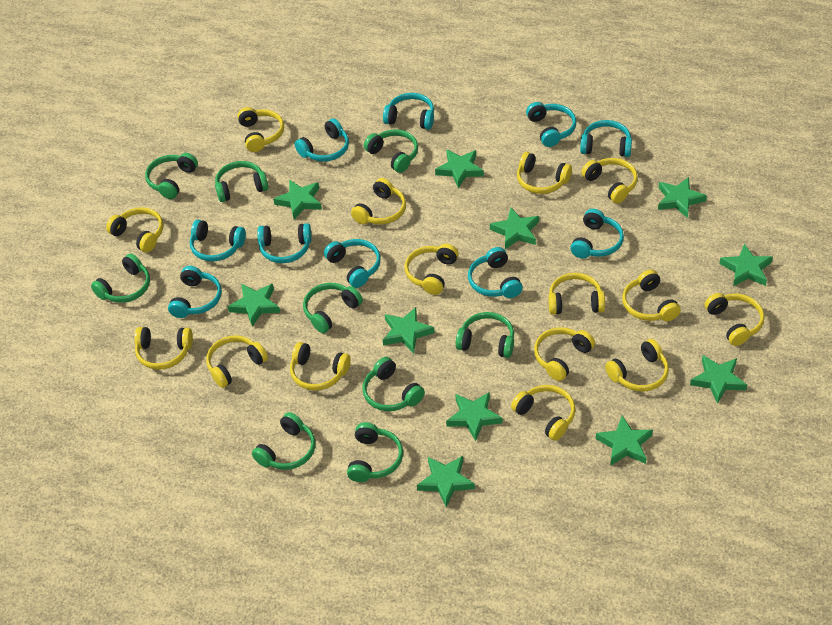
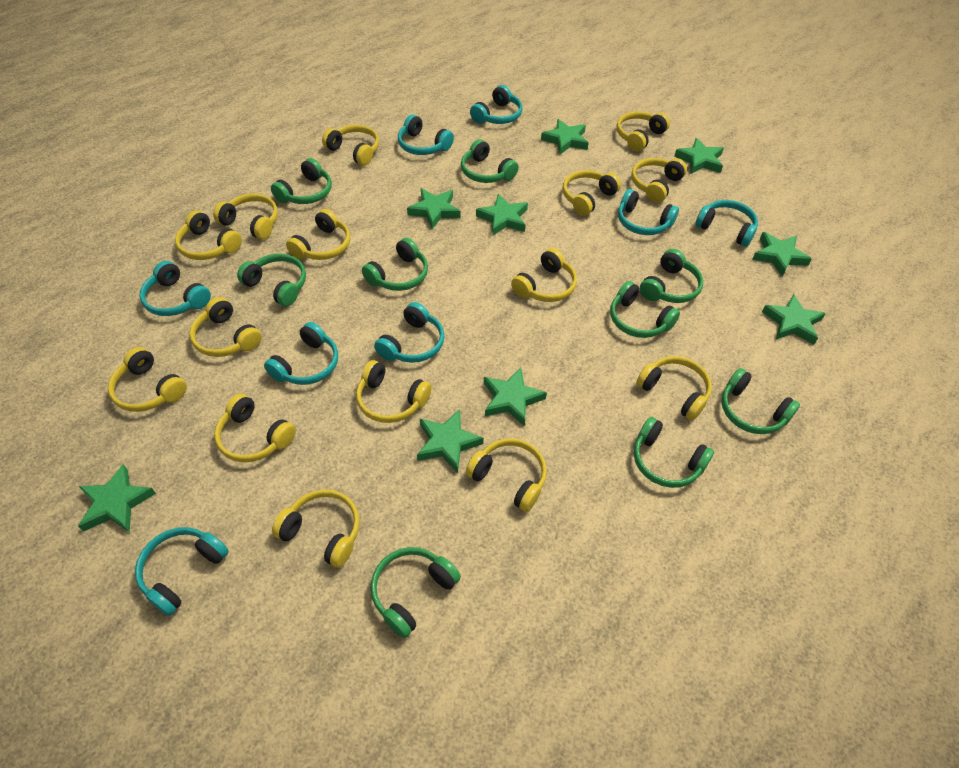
green star: [227,284,280,327] [273,180,322,219] [383,307,435,353] [417,456,475,507] [435,150,484,188] [446,392,502,441] [490,208,539,249] [596,416,653,466] [658,177,707,219] [690,355,747,404] [719,244,773,286] = 11 -> [78,464,156,532] [407,188,460,229] [417,409,484,473] [476,194,528,236] [484,367,547,426] [541,119,589,155] [674,138,724,174] [752,232,812,277] [762,294,826,345] = 9
turquoise headphones: [168,266,222,318] [190,220,246,262] [257,223,311,263] [295,118,349,162] [324,239,381,288] [383,93,434,130] [468,247,523,298] [526,102,576,147] [570,209,624,259] [580,120,632,157] = 10 -> [135,527,229,616] [140,261,211,316] [264,322,338,385] [374,302,444,363] [398,114,454,155] [470,85,522,124] [618,189,679,235] [695,200,758,247] = 8

